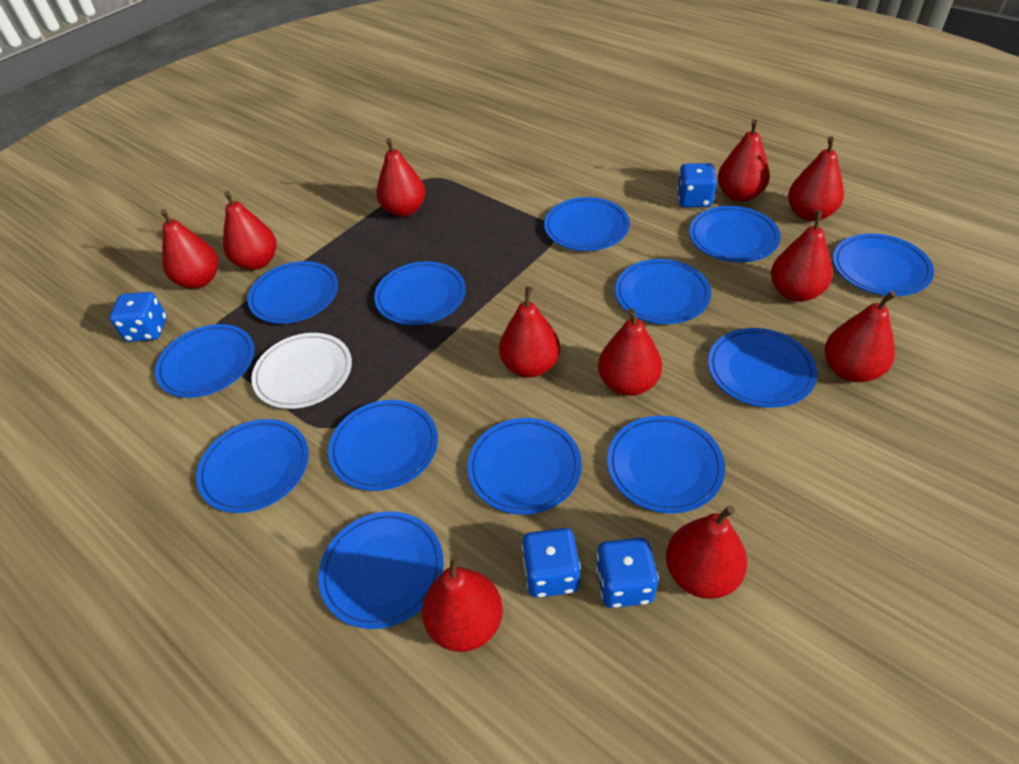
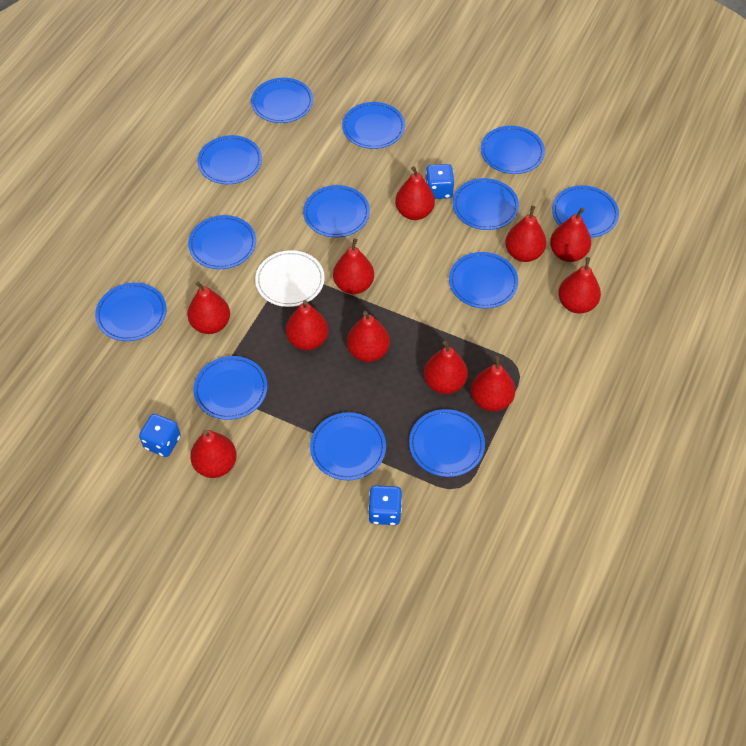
blue dice: [109,292,167,342] [522,528,581,598] [596,538,659,608] [677,163,717,207] = 4 -> [139,414,181,457] [368,485,402,525] [425,164,454,199] = 3

